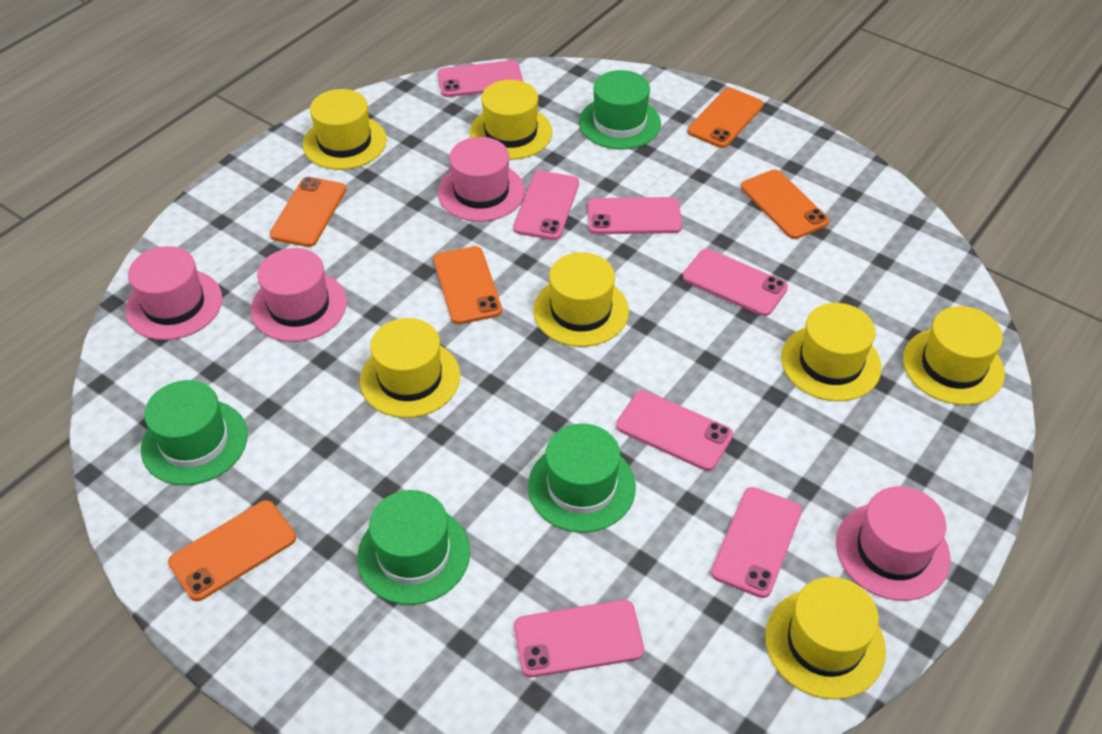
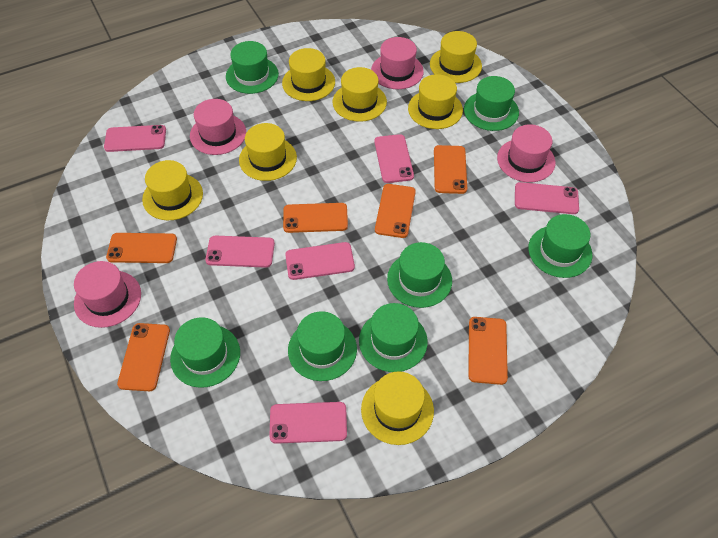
green hat: [141,380,248,485] [357,490,470,605] [528,424,636,533] [579,70,661,150] = 4 -> [170,317,240,388] [226,41,279,94] [288,311,357,381] [359,303,428,372] [387,242,452,308] [464,76,519,131] [528,214,592,278] = 7
orange phone: [168,500,296,601] [270,177,346,247] [433,246,502,324] [687,88,763,148] [741,169,829,239] = 5 -> [106,233,177,263] [117,323,170,391] [283,203,348,233] [375,184,416,238] [434,145,467,194] [468,317,508,385] = 6
pink phone: [438,60,523,97] [513,171,579,240] [514,600,644,678] [587,197,682,234] [616,390,733,471] [683,249,788,316] [711,487,802,598] = 7 -> [104,125,166,152] [205,236,275,268] [269,402,347,444] [285,242,355,280] [374,134,414,183] [515,182,579,214] = 6

